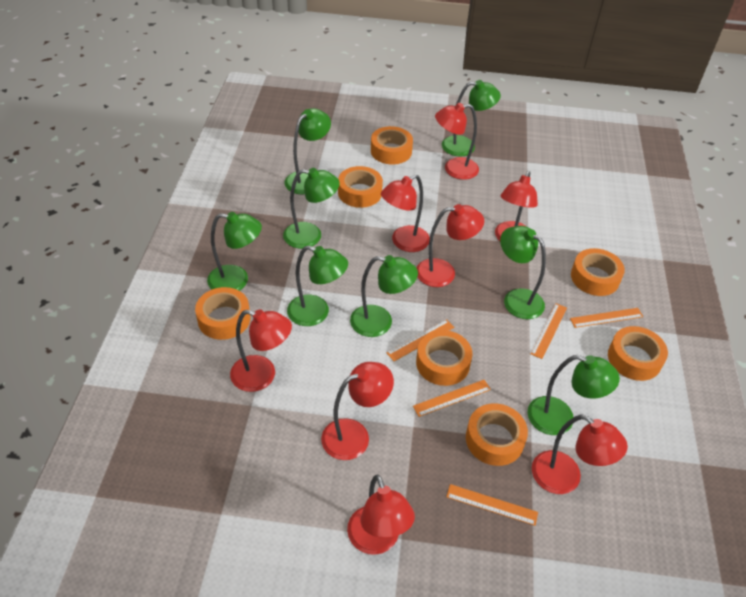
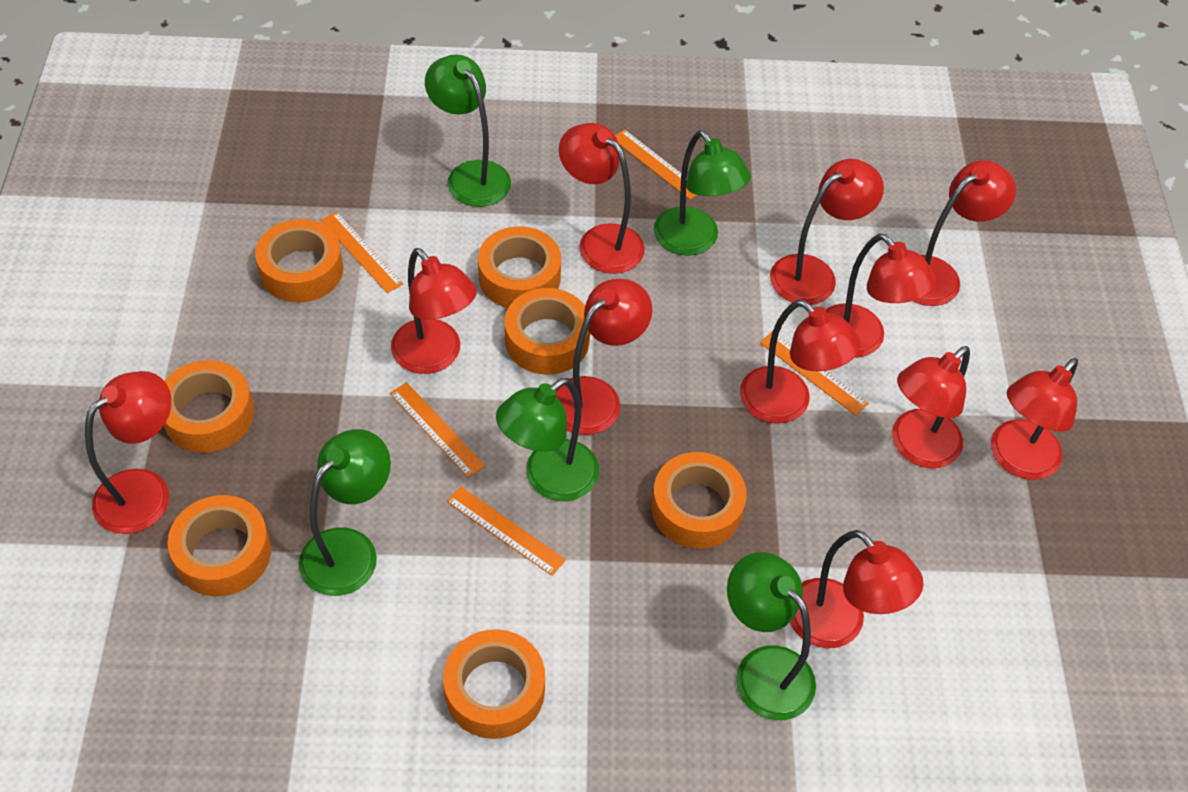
green lamp: [207,212,262,291] [283,168,340,249] [284,108,331,194] [287,245,348,326] [350,255,418,337] [442,80,501,157] [500,226,546,319] [527,355,620,435] = 8 -> [299,429,391,596] [425,54,511,207] [496,378,599,501] [654,130,751,256] [727,552,816,720] = 5
red lamp: [230,309,292,392] [321,362,394,460] [347,475,415,555] [381,174,430,252] [417,204,484,287] [435,103,479,180] [495,171,538,241] [532,414,628,494] = 8 -> [85,371,171,534] [391,248,477,374] [556,279,652,435] [559,123,645,274] [740,300,861,424] [770,159,884,305] [790,530,924,648] [826,234,936,358] [892,346,970,468] [913,160,1016,306] [991,358,1078,480] = 11

